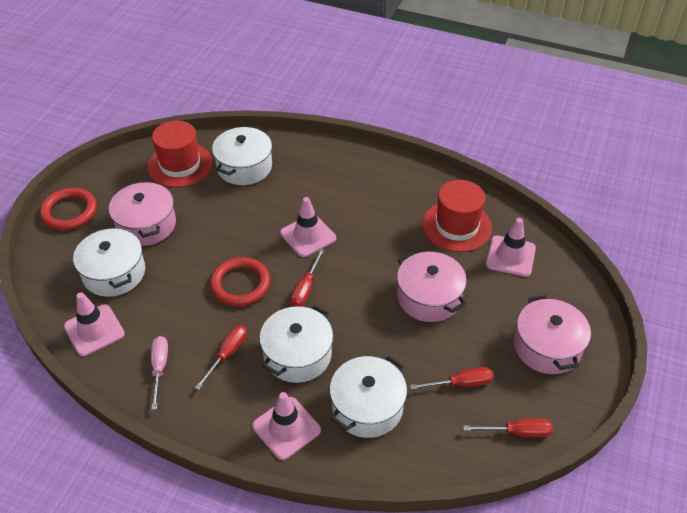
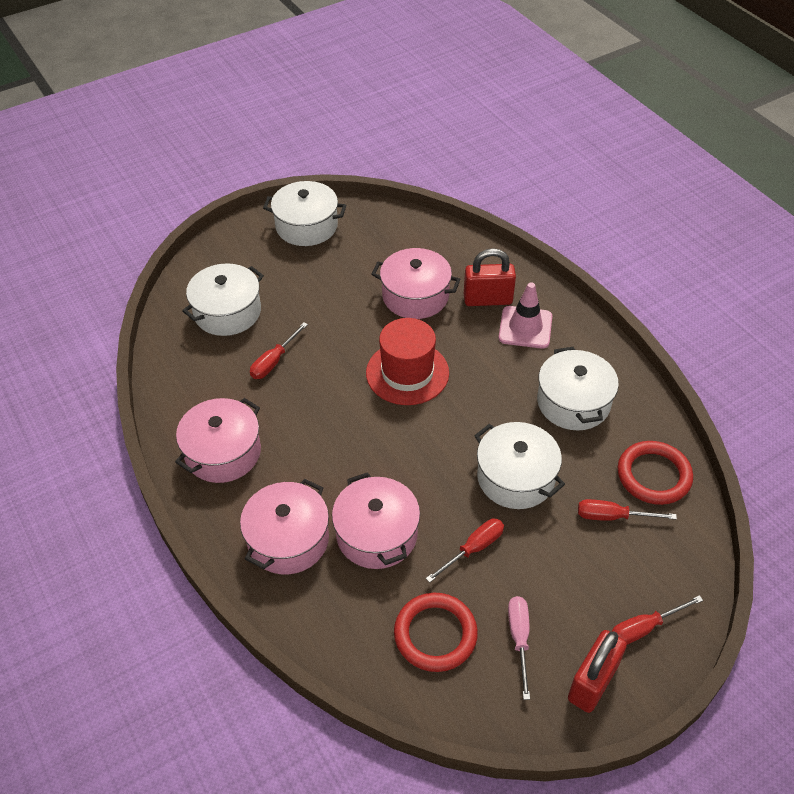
pink pot: [109,181,176,246] [397,252,467,322] [514,295,591,374] = 3 -> [175,398,261,483] [240,479,329,575] [332,472,420,569] [371,248,460,319] = 4
pink traffic cone: [64,292,125,356] [252,392,321,460] [280,197,336,257] [486,218,536,277] = 4 -> [499,282,552,349] = 1
red hat: [148,121,213,187] [422,180,492,252] = 2 -> [366,318,449,405] = 1
red padlock: none = 0 -> [464,248,516,306] [568,630,627,713] = 2

